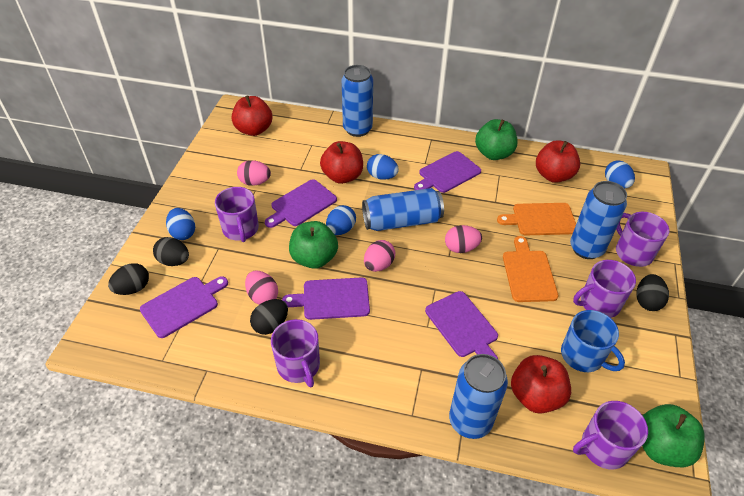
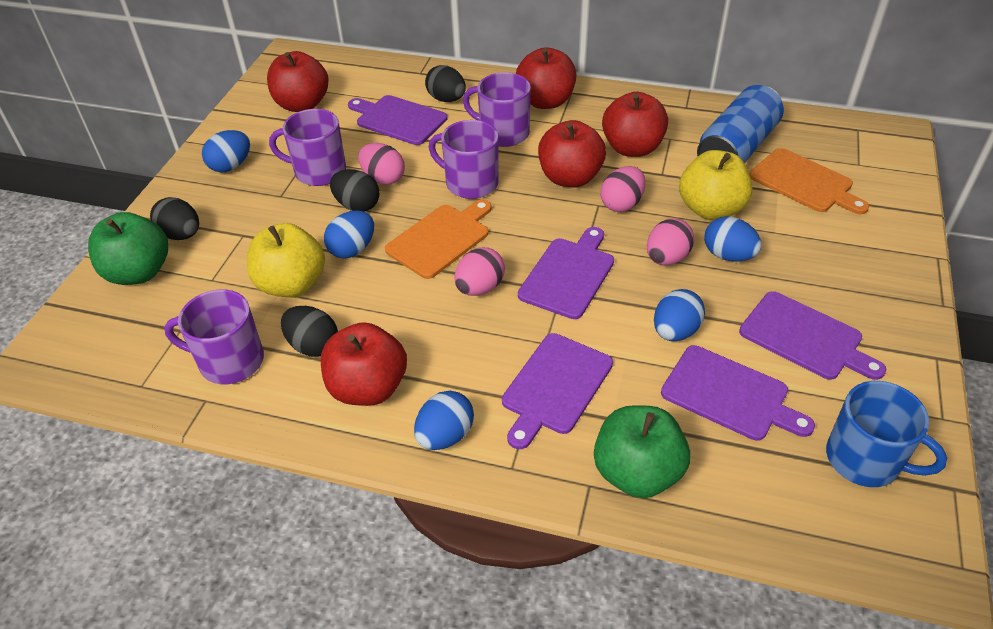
blue can: [342,65,373,137] [362,188,444,231] [449,354,508,439] [570,181,627,259] = 4 -> [697,85,784,163] = 1
blue egg: [166,208,195,240] [326,205,356,235] [367,154,399,180] [605,160,635,189] = 4 -> [202,130,250,172] [324,210,374,259] [414,391,474,450] [654,289,705,341] [704,216,762,262] = 5
green apple: [289,221,338,269] [475,119,517,160] [642,404,705,467] = 3 -> [88,212,168,285] [594,405,690,498] = 2
purple mug: [215,187,259,242] [271,319,320,387] [573,260,636,318] [573,401,648,469] [616,212,669,267] = 5 -> [164,290,264,384] [269,109,346,186] [429,120,499,199] [463,72,531,147] = 4
red apple: [232,95,272,136] [320,141,363,184] [511,355,571,414] [536,140,580,183] = 4 -> [267,51,329,112] [321,322,407,406] [516,47,576,109] [538,120,606,187] [602,92,668,157] = 5
yellow apple: none = 0 -> [247,223,325,297] [679,150,752,220] = 2

